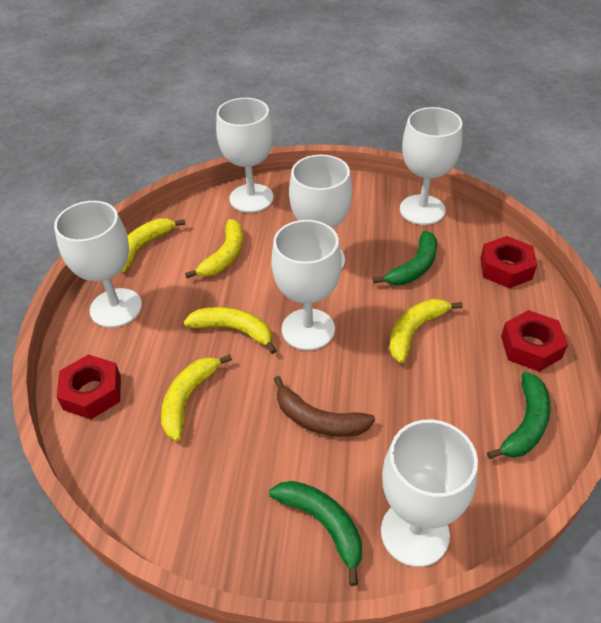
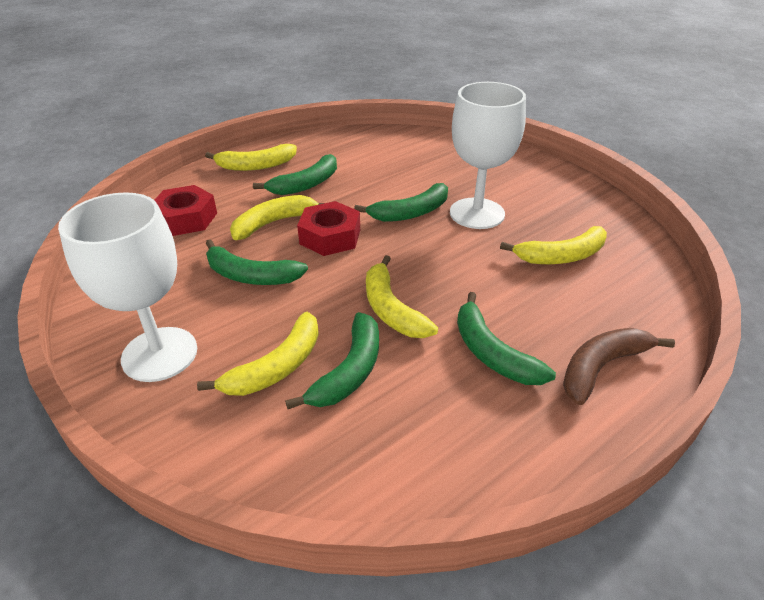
green banana: [269,481,362,586] [373,231,437,285] [487,372,551,459] = 3 -> [206,239,308,285] [253,154,337,195] [285,312,379,409] [354,183,448,222] [457,292,556,385] = 5
red nut: [56,354,121,419] [480,236,537,288] [501,310,568,372] = 3 -> [155,185,217,236] [297,201,360,256] = 2
white goblet: [54,201,142,328] [216,98,274,213] [271,220,342,350] [289,155,352,270] [381,420,478,567] [400,107,462,225] = 6 -> [58,192,197,382] [450,82,526,229] = 2

